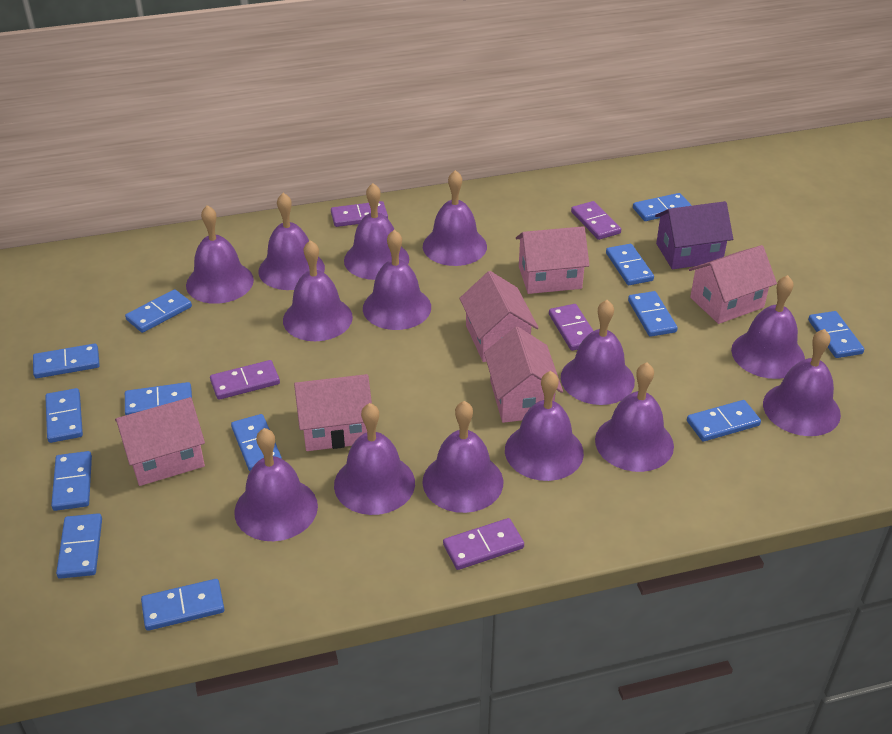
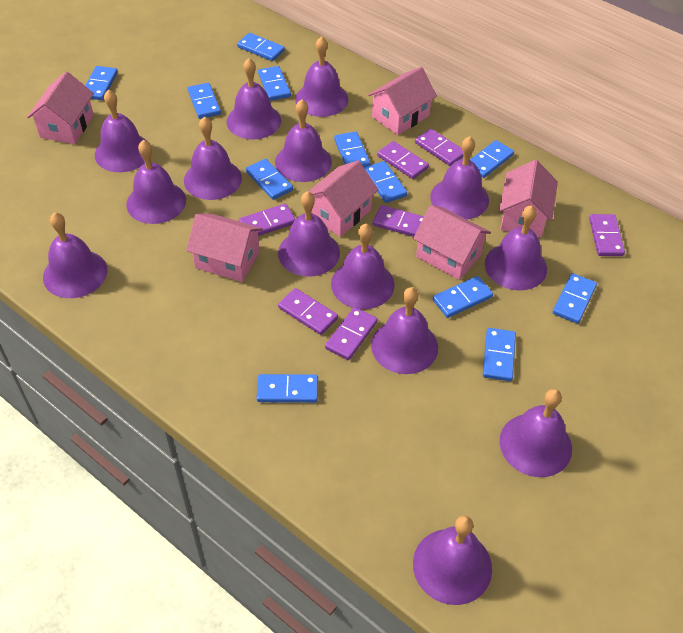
blue domino: [33,343,100,378] [45,388,83,443] [51,451,92,511] [56,513,102,579] [125,289,192,333] [125,382,192,415] [141,579,224,631] [231,414,282,471] [606,244,654,285] [628,291,678,337] [633,193,692,221] [687,400,761,442] [808,311,864,358] = 13 -> [85,66,118,100] [188,83,221,119] [237,33,285,61] [246,159,293,200] [257,374,318,403] [258,66,291,101] [334,131,370,167] [364,161,407,203] [433,276,493,318] [470,140,514,178] [483,328,516,381] [553,273,597,324] = 12
purple domino: [210,360,280,400] [331,201,388,227] [443,518,524,570] [549,304,593,351] [571,201,621,240] = 5 -> [239,204,296,236] [278,288,338,335] [325,307,378,360] [373,205,424,237] [377,141,429,179] [415,129,463,166] [589,214,625,256] = 7
purple house: [655,201,733,269] = 1 -> none = 0

